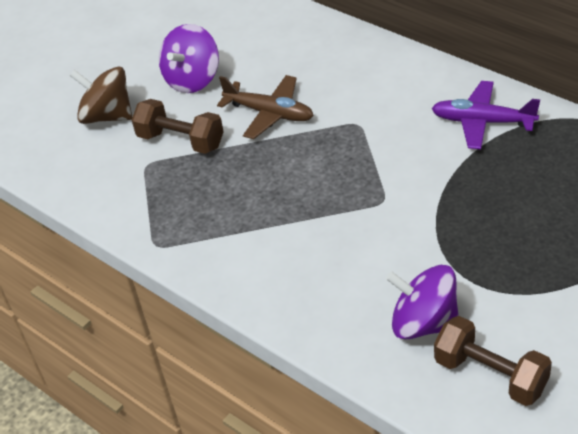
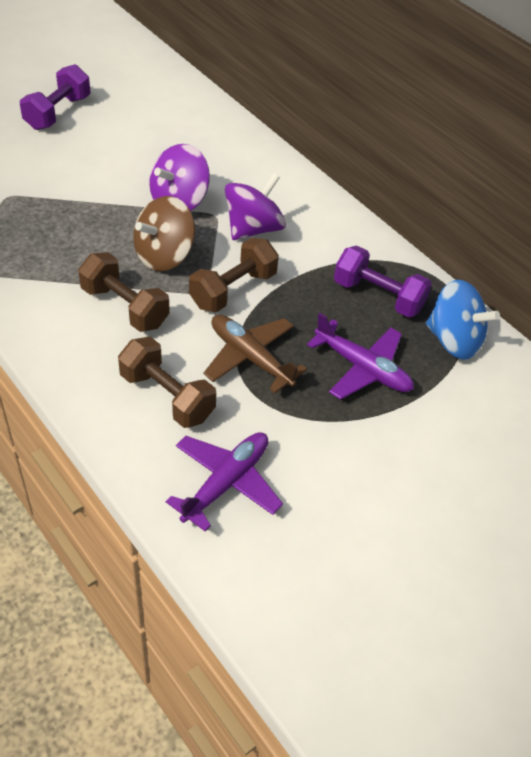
blue spinning top: none = 0 -> [426,280,500,360] = 1
brown dumbbell: [132,99,224,154] [434,316,552,406] = 2 -> [78,252,170,332] [118,337,216,428] [189,238,279,312] = 3
purple dumbbell: none = 0 -> [20,64,91,130] [334,245,432,318] = 2
purple plane: [431,81,540,149] = 1 -> [166,432,283,532] [307,313,414,400] = 2

